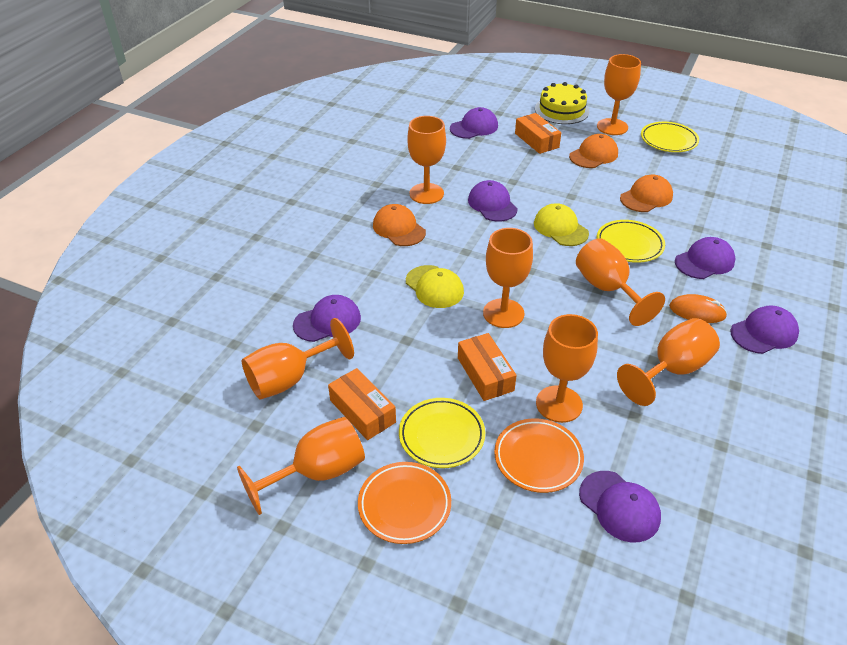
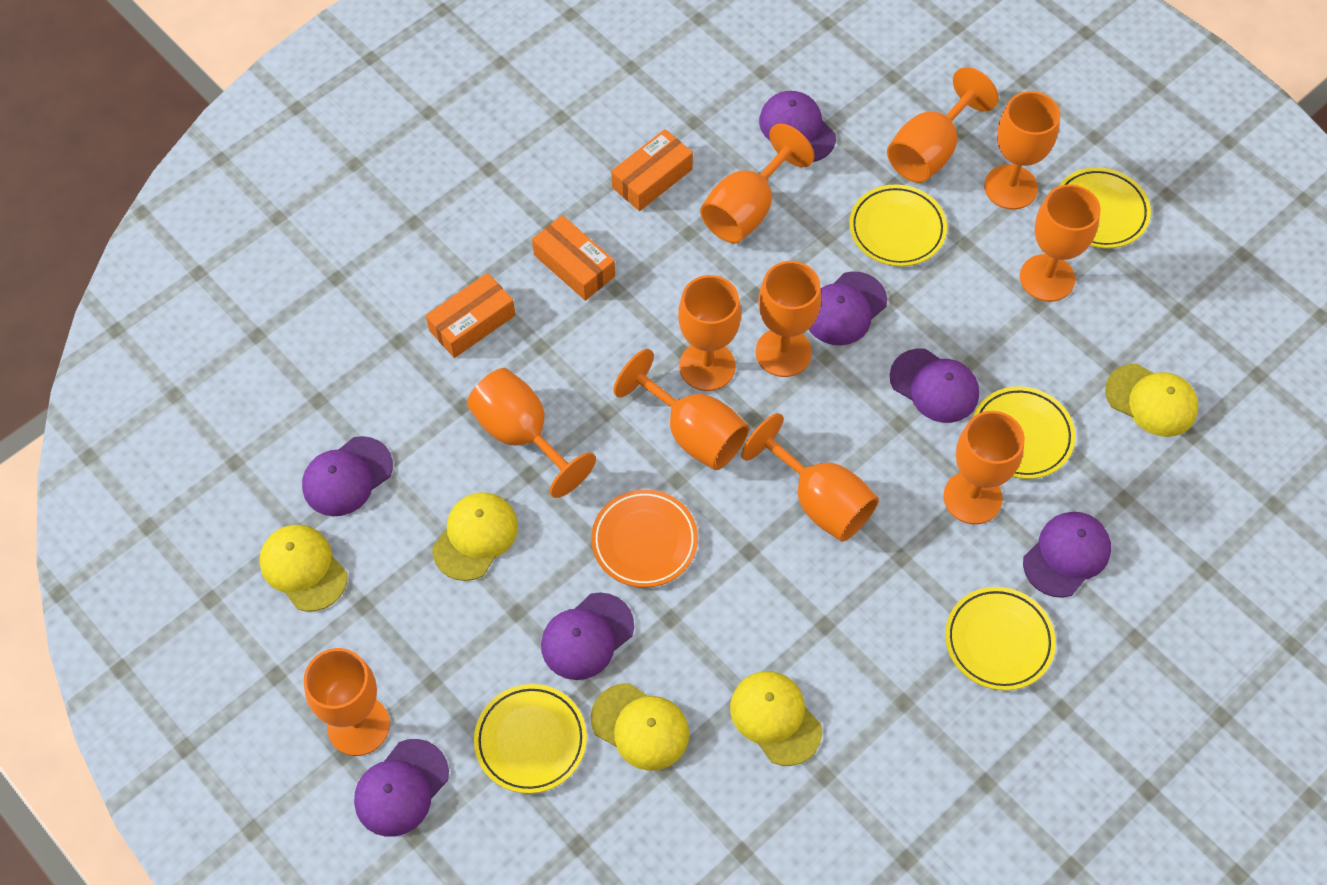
orange cap: [373,204,426,246] [569,134,618,168] [620,175,673,212] = 3 -> none = 0
orange goblet: [237,417,365,515] [242,318,354,400] [407,116,446,204] [483,228,533,328] [536,314,598,423] [576,238,665,326] [597,54,641,135] [617,318,720,406] = 8 -> [303,648,390,756] [467,368,596,498] [614,349,749,470] [678,275,741,391] [700,124,814,243] [741,413,879,542] [756,261,822,377] [887,67,998,183] [943,411,1025,524] [984,91,1060,210] [1020,184,1101,302] = 11
orange mouse: [669,294,727,323] = 1 -> none = 0
orange plate: [358,462,451,544] [494,418,584,493] = 2 -> [591,489,698,588] = 1
purple cap: [293,295,361,342] [450,107,498,139] [468,180,518,222] [579,471,661,543] [675,237,736,279] [730,306,799,354] = 6 -> [302,436,393,516] [354,739,449,837] [541,592,634,680] [759,91,836,162] [809,271,887,345] [890,348,979,423] [1023,512,1111,598] = 7
yellow cake: [535,82,590,124] = 1 -> none = 0
yellow cap: [406,265,464,308] [534,203,589,246] = 2 -> [260,525,347,612] [432,492,518,581] [591,683,689,771] [730,671,822,766] [1105,364,1198,437] = 5
yellow plate: [399,398,485,468] [597,220,665,263] [641,122,699,152] = 3 -> [474,684,587,794] [849,185,947,266] [945,587,1056,691] [973,386,1075,479] [1059,167,1151,248] = 5

